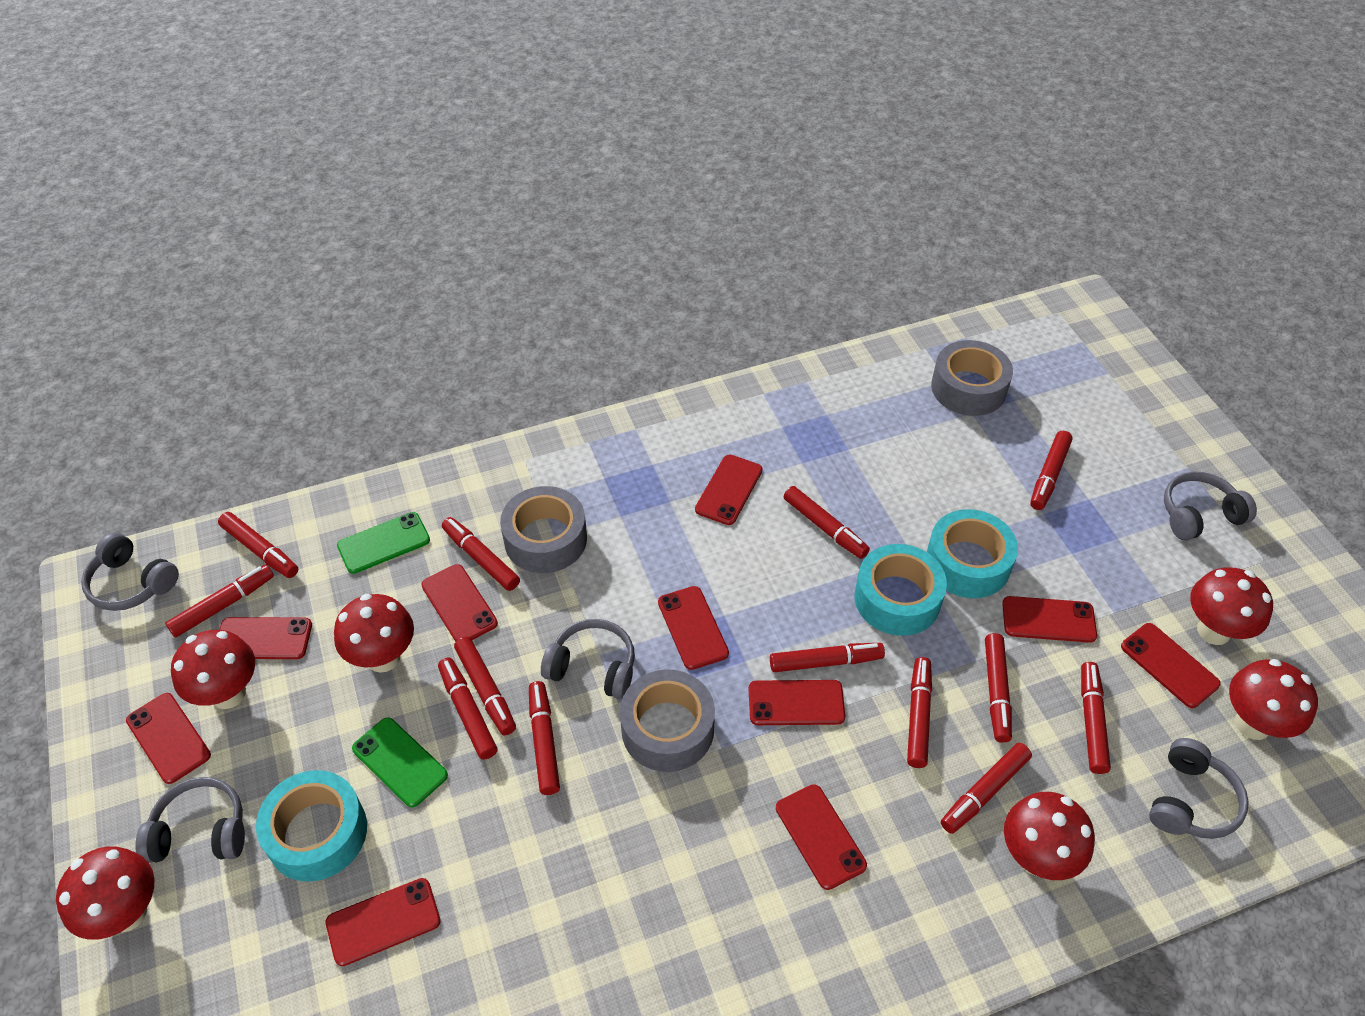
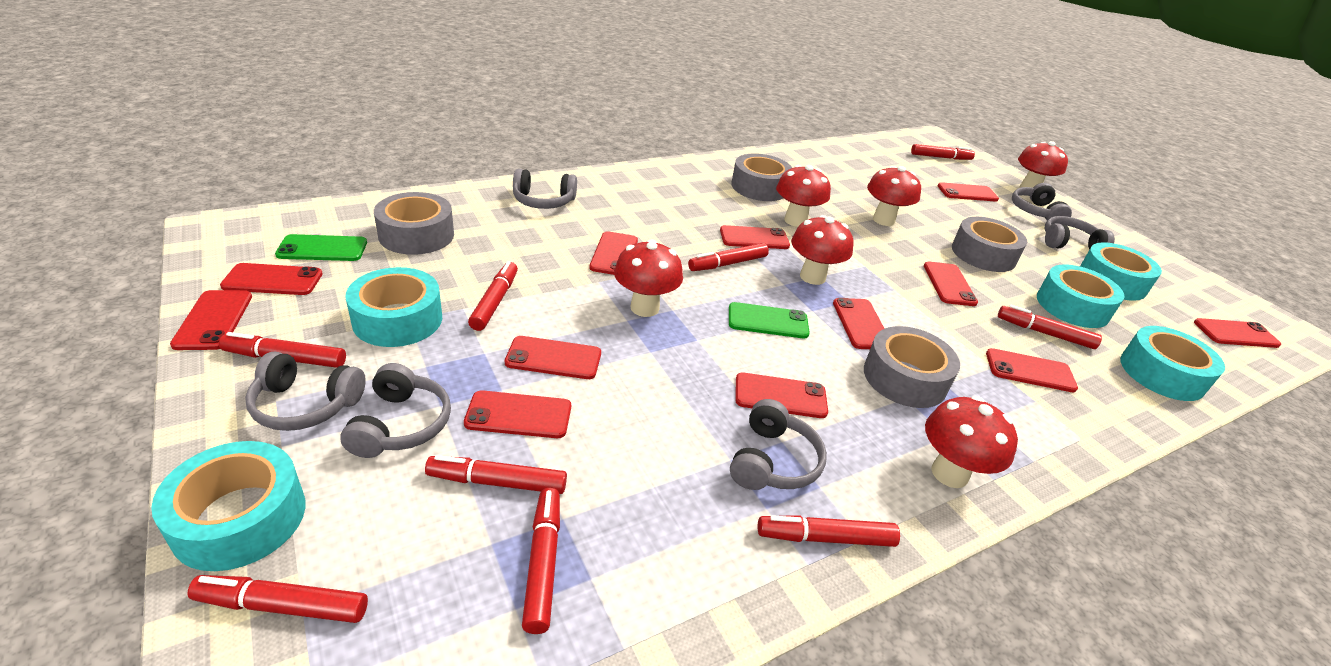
grey headphones: [81,533,179,611] [135,777,245,863] [541,619,635,699] [1149,738,1249,839] [1164,472,1257,540] = 5 -> [245,352,366,431] [340,363,451,458] [513,169,577,209] [730,399,827,490] [1012,183,1072,220] [1045,216,1115,250] = 6
grey tape: [500,486,587,573] [620,669,715,772] [931,340,1013,416] = 3 -> [374,192,454,255] [731,153,792,201] [864,326,960,408] [952,217,1027,272] = 4
red marker: [165,565,274,638] [218,512,298,578] [438,657,497,760] [442,517,520,591] [454,637,516,736] [529,681,560,795] [770,643,885,672] [784,486,870,559] [907,657,932,768] [941,743,1032,834] [985,633,1012,743] [1030,431,1073,510] [1081,662,1111,774] = 13 -> [188,575,368,623] [219,332,346,368] [425,455,567,494] [468,261,518,331] [522,488,560,634] [688,243,769,271] [758,515,900,547] [911,144,975,160] [998,305,1102,349] = 9
red phone: [126,693,211,784] [219,617,312,659] [326,878,441,966] [421,564,498,642] [658,586,729,670] [695,454,762,525] [749,680,845,725] [776,784,867,890] [1002,596,1097,643] [1121,623,1221,708] = 10 -> [170,290,252,350] [220,263,323,295] [464,390,571,438] [505,336,601,379] [589,231,638,275] [720,225,790,249] [735,372,828,418] [833,298,885,349] [924,262,978,306] [938,182,999,202] [986,348,1078,392] [1194,318,1281,348] = 12
turquoise tape: [256,770,367,882] [855,544,947,636] [927,509,1018,598] = 3 -> [151,441,305,571] [345,267,442,347] [1037,265,1125,328] [1080,242,1162,301] [1120,326,1225,401] = 5

